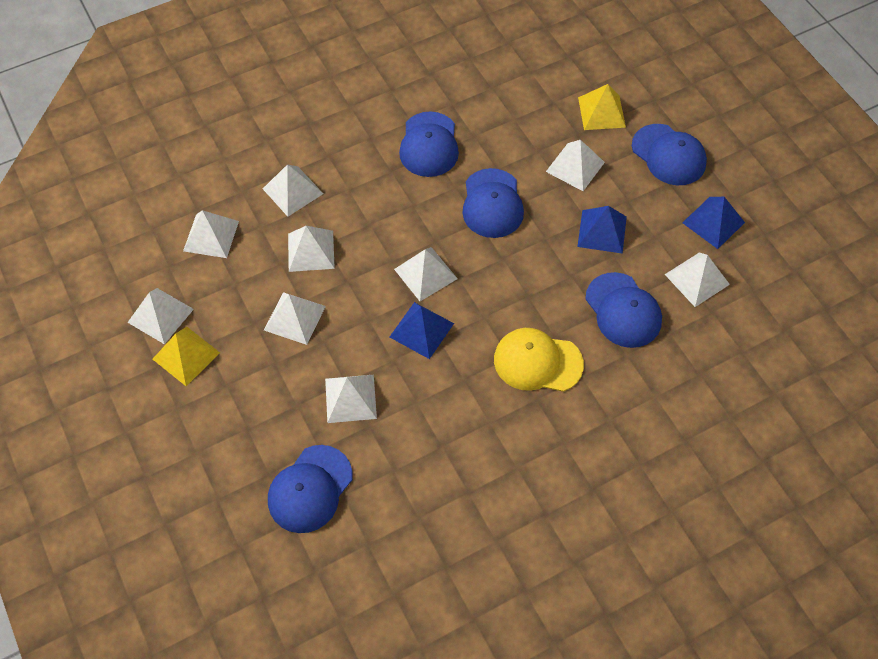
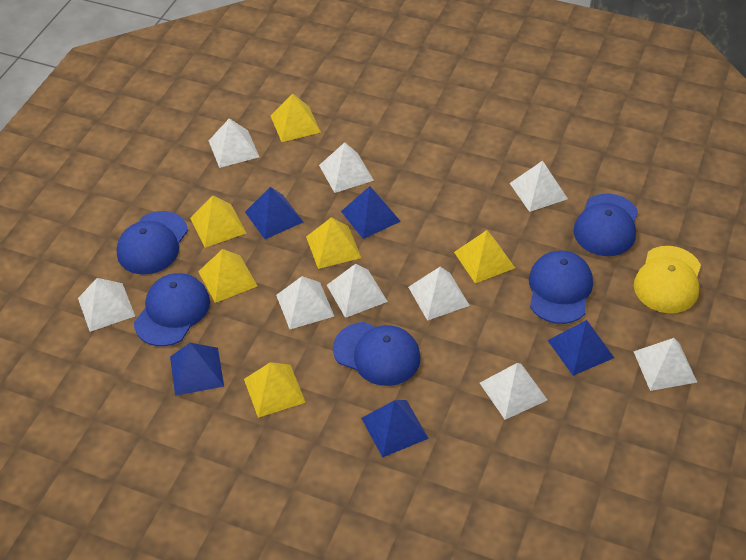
blue pyramid: [390,302,454,359] [577,206,627,254] [682,197,745,249] = 3 -> [170,343,224,396] [245,187,303,239] [341,186,401,239] [361,400,429,458] [547,320,614,376] = 5
yellow pyramid: [153,326,220,386] [578,84,626,130] = 2 -> [190,196,246,248] [198,249,257,303] [244,362,306,418] [271,93,321,142] [306,217,361,269] [454,230,515,283] = 6

